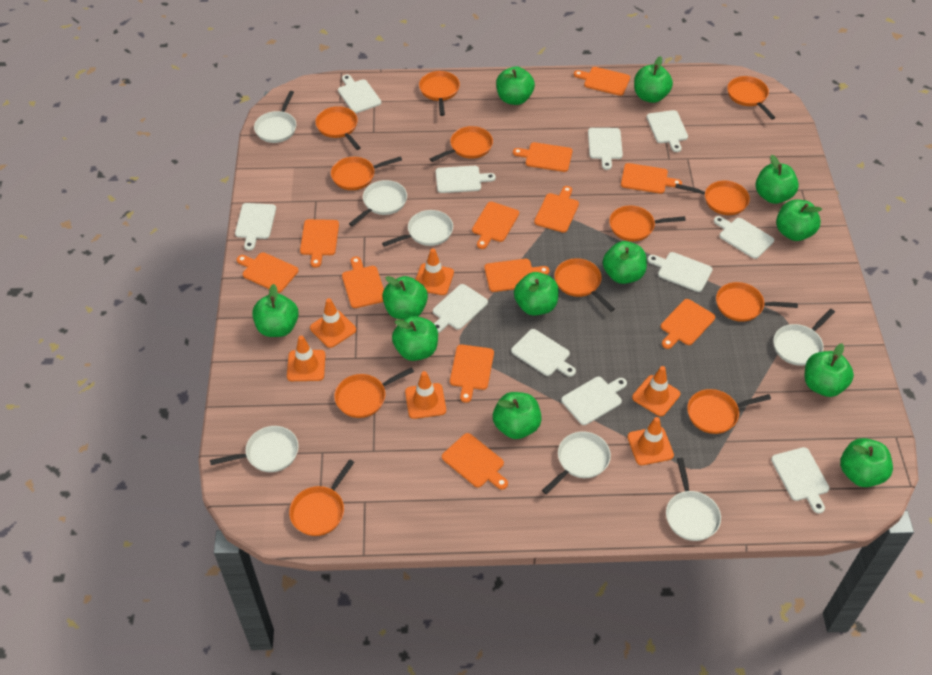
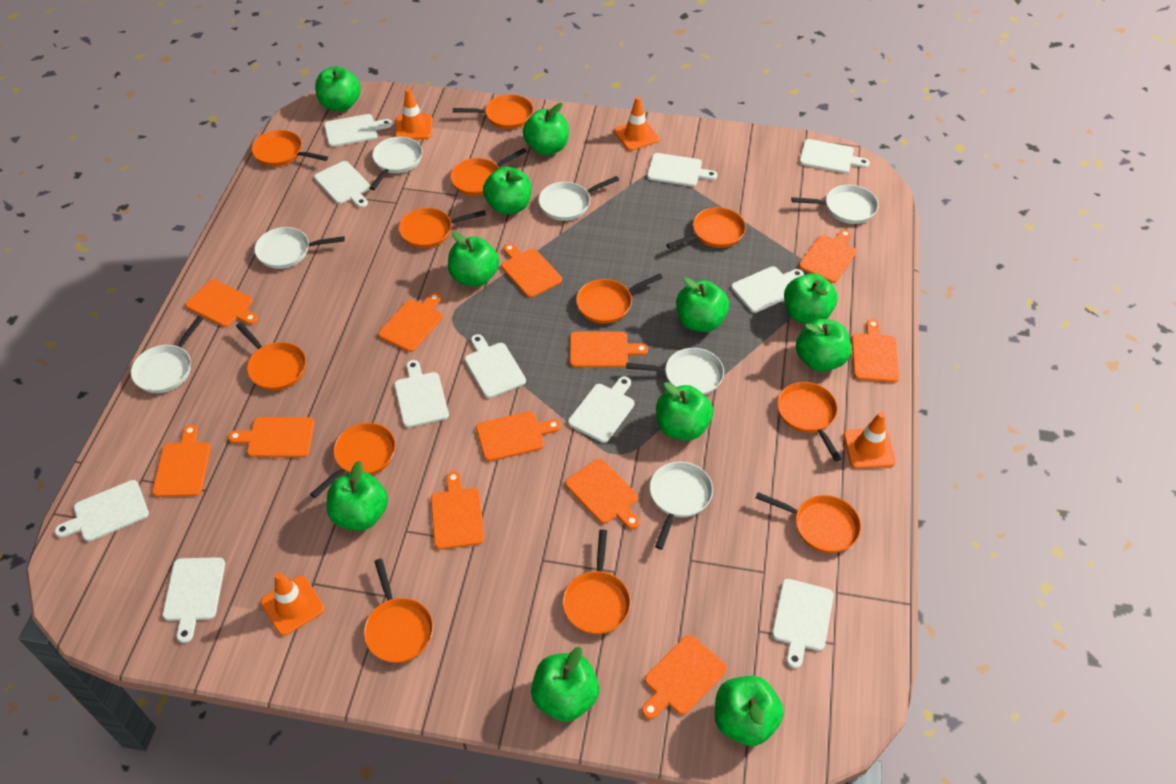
green apple: [252,284,299,337] [382,276,428,320] [392,316,438,361] [493,392,542,439] [496,67,535,105] [514,272,559,316] [603,241,647,284] [634,56,673,103] [756,155,799,204] [776,199,822,241] [805,343,854,397] [840,438,893,487] = 12 -> [315,66,361,111] [327,461,388,531] [448,232,499,287] [483,167,531,215] [523,103,569,155] [531,647,599,722] [656,382,713,441] [676,277,729,332] [714,676,784,746] [784,273,838,324] [796,319,851,372] = 11
orange traffic cone: [287,336,325,381] [310,298,356,348] [405,371,446,419] [415,248,454,295] [627,417,674,465] [632,366,680,416] = 6 -> [260,572,325,636] [395,89,432,140] [614,97,659,151] [843,412,896,469] = 4

